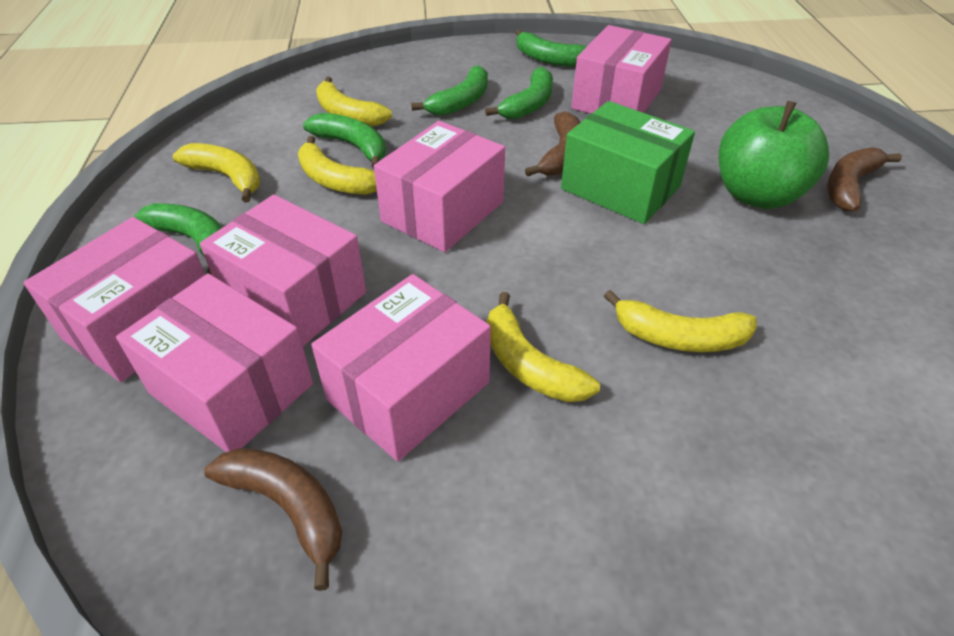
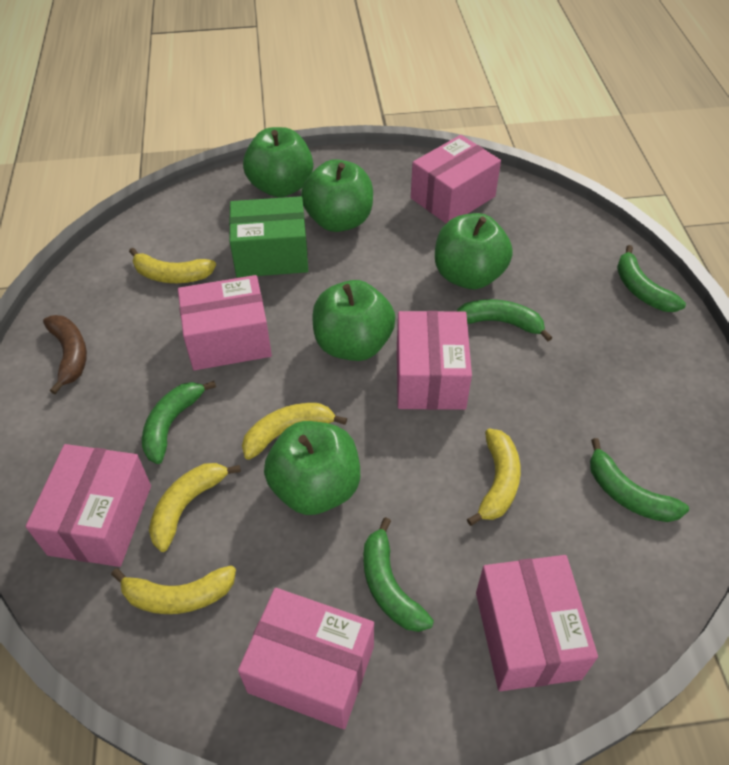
brown banana: [204,448,342,591] [525,112,581,176] [827,147,902,211] = 3 -> [43,315,87,394] = 1
green apple: [719,101,829,209] = 1 -> [243,127,313,197] [264,421,360,515] [301,159,373,232] [312,280,395,361] [435,213,513,289] = 5

